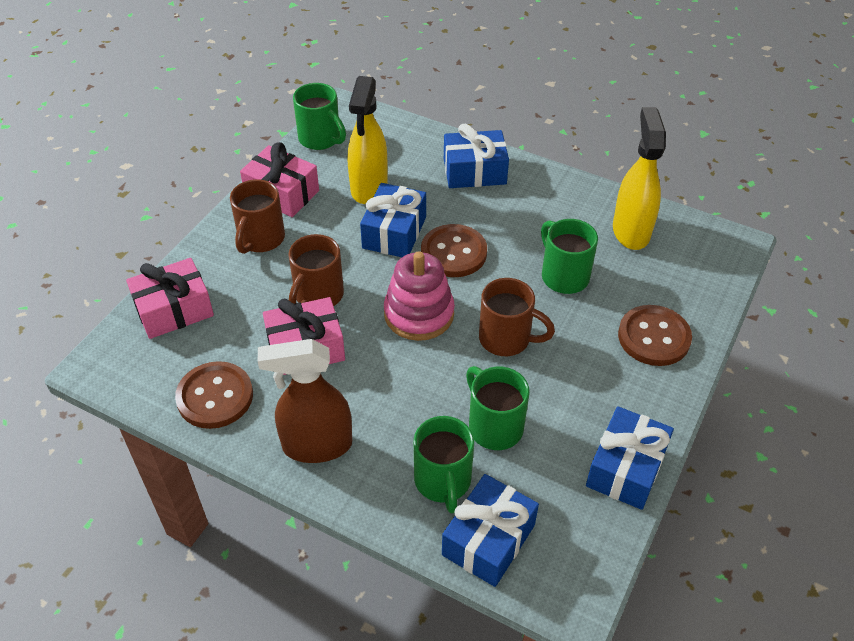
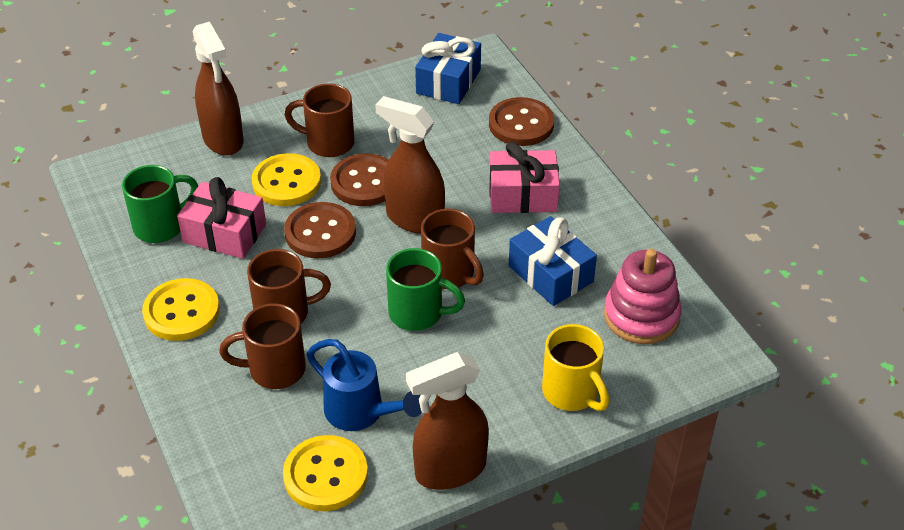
blue gift: [360,183,426,257] [442,474,539,587] [444,124,509,188] [586,406,674,510] = 4 -> [415,33,481,104] [509,216,597,306] = 2
blue watering can: none = 0 -> [307,339,422,431] = 1
brown mug: [230,179,285,254] [289,234,344,306] [479,278,555,356] = 3 -> [219,303,306,389] [247,249,331,323] [285,83,355,157] [421,209,484,289] = 4
brown spray bottle: [258,339,352,463] = 1 -> [193,22,244,156] [375,96,445,234] [406,352,489,490] = 3
green mug: [293,83,346,150] [414,416,474,513] [466,366,530,450] [541,219,598,294] = 4 -> [122,165,198,243] [386,248,465,331] = 2
pink gift: [126,258,214,339] [240,142,319,217] [263,297,345,375] = 3 -> [177,177,266,259] [489,142,560,213] = 2
yellow button: none = 0 -> [142,278,220,341] [252,153,321,206] [283,435,368,511] = 3
yellow mug: none = 0 -> [542,324,609,411] = 1
yellow spray bottle: [348,76,388,204] [613,107,666,250] = 2 -> none = 0

